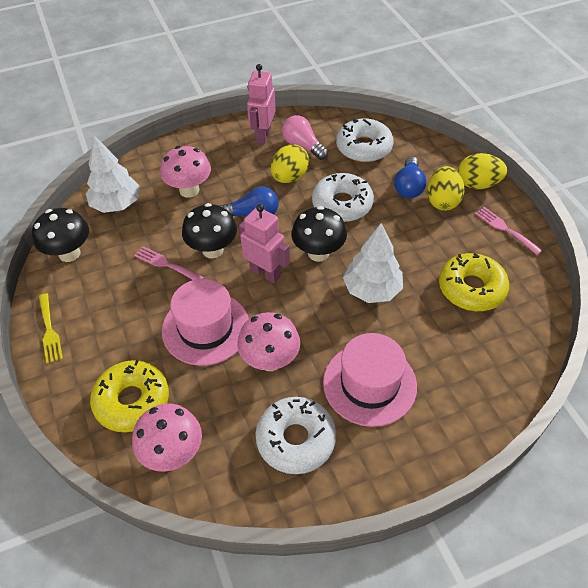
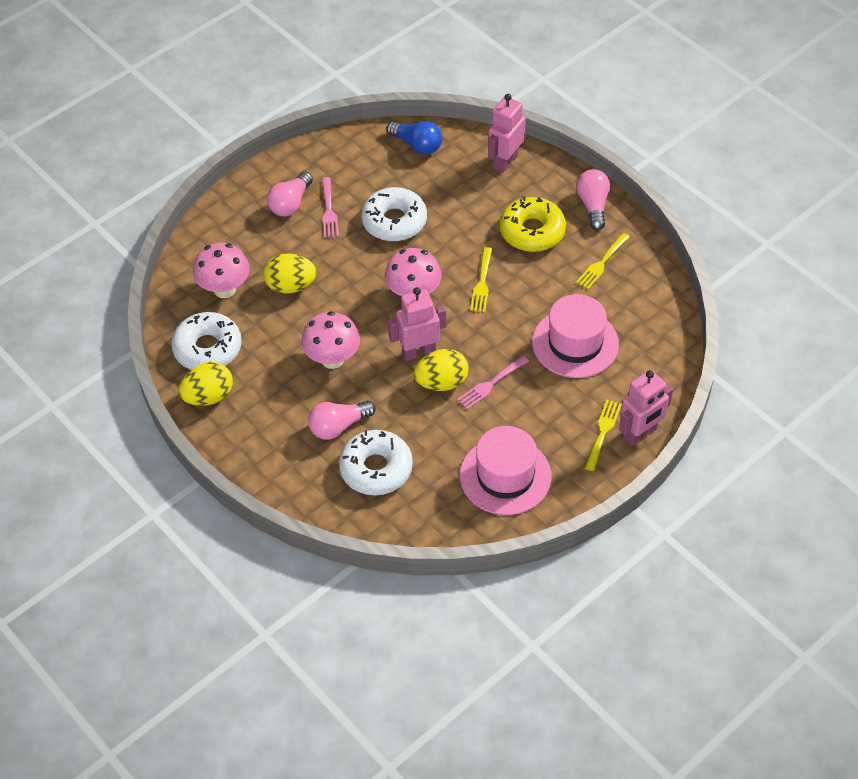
black mushroom: [32,208,89,262] [182,203,237,259] [291,206,347,262] = 3 -> none = 0
blue light bulb: [220,187,279,217] [394,156,426,198] = 2 -> [387,121,442,155] = 1
pink light bulb: [282,115,328,160] = 1 -> [267,171,313,217] [308,401,376,440] [576,169,610,230] = 3
pink robot: [239,204,290,283] [247,64,276,144] = 2 -> [388,287,446,361] [488,94,526,173] [619,370,673,446] = 3
white tree: [86,135,140,213] [343,223,403,303] = 2 -> none = 0
yellow donut: [90,360,169,432] [439,253,509,311] = 2 -> [500,196,566,252] = 1
yellow fork: [39,293,63,363] = 1 -> [470,247,492,312] [576,233,629,290] [585,400,622,471] = 3

